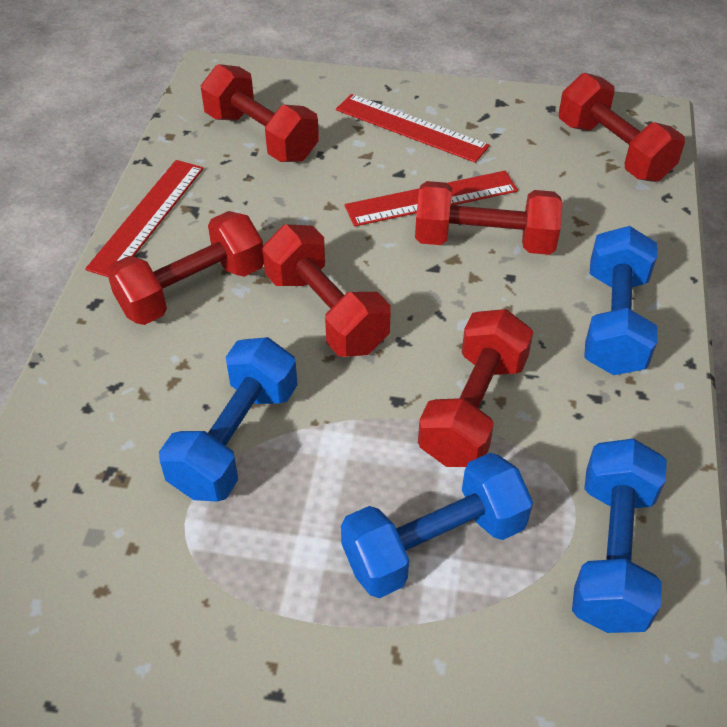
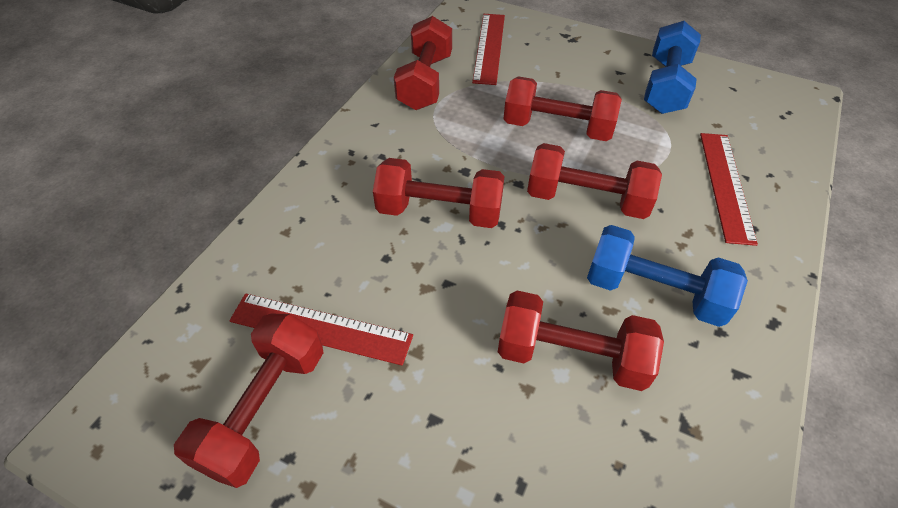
blue dumbbell: [159,337,298,502] [341,453,533,598] [572,438,667,633] [584,226,657,375] = 4 -> [587,225,748,327] [644,21,701,114] = 2

